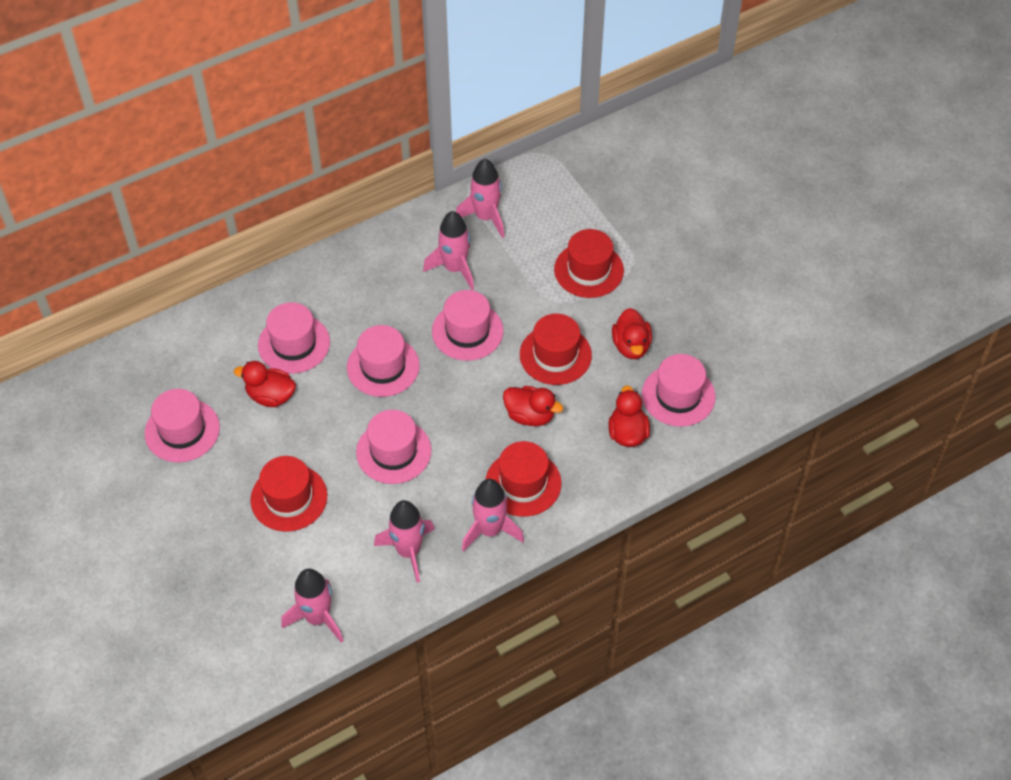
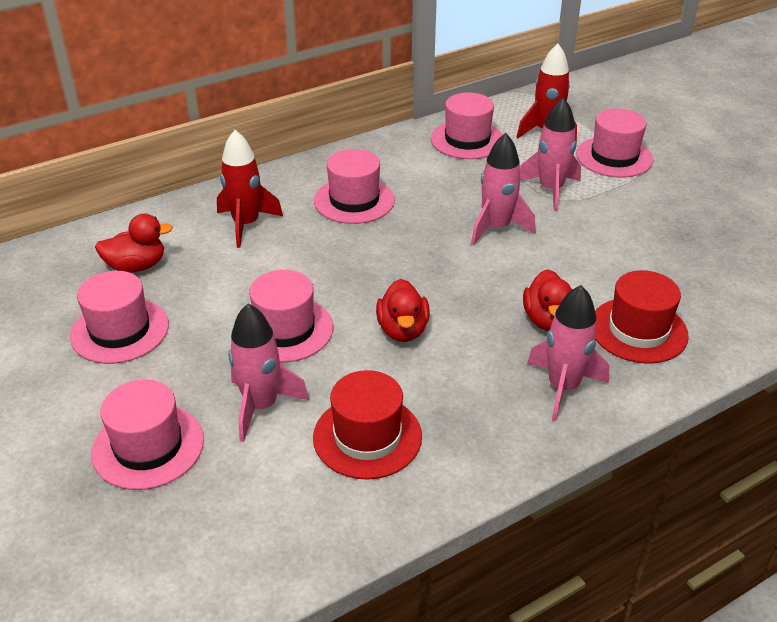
pink rocket: [281,569,344,643] [374,500,435,583] [423,211,474,290] [456,159,504,238] [462,479,524,552] = 5 -> [229,303,309,442] [471,133,536,246] [520,97,581,211] [527,285,609,421] = 4
red duck: [234,361,296,407] [503,386,563,426] [609,386,650,447] [612,308,652,359] = 4 -> [95,214,173,273] [376,279,430,342] [523,269,573,331] = 3
red hat: [250,456,327,532] [485,441,561,517] [520,314,592,385] [554,229,624,298] = 4 -> [313,370,422,479] [595,270,689,363] = 2
red rocket: none = 0 -> [217,130,283,248] [517,44,577,142] = 2

